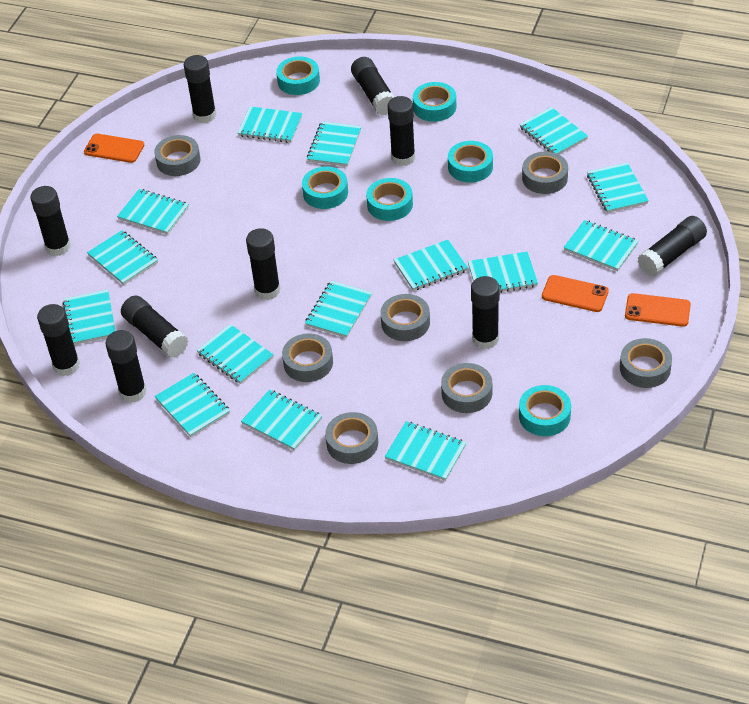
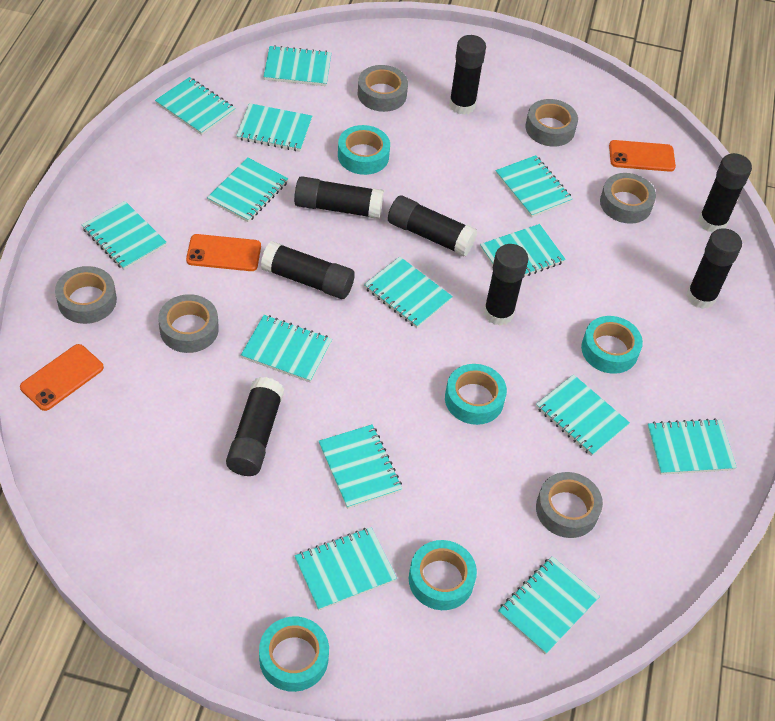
black glue stick: [31,186,71,256] [37,304,80,376] [105,330,147,403] [121,295,188,358] [184,55,216,124] [246,228,280,300] [351,57,394,115] [387,96,415,166] [471,276,500,349] [638,216,707,276] = 10 -> [226,377,284,476] [261,241,355,299] [294,176,384,219] [388,196,477,256] [449,35,486,115] [484,244,528,326] [687,228,742,309] [698,153,752,233] = 8
grey tape: [154,135,201,176] [282,333,333,382] [325,412,378,464] [380,294,430,341] [441,363,492,413] [522,152,568,194] [620,338,672,388] = 7 -> [55,266,117,324] [158,294,219,353] [358,65,408,112] [525,99,578,147] [536,472,603,538] [600,173,656,224] = 6
turquoise notebook: [63,289,116,345] [87,230,158,285] [117,189,189,235] [155,373,230,437] [197,324,274,384] [238,106,303,143] [241,389,322,451] [305,281,372,338] [307,121,361,167] [385,421,466,481] [394,240,468,291] [468,252,538,293] [519,107,588,155] [563,220,638,272] [587,162,649,213] = 15 -> [82,201,167,270] [155,77,236,135] [207,157,288,222] [236,103,312,151] [241,315,332,382] [263,45,331,86] [295,527,397,611] [318,424,402,509] [364,257,453,328] [480,224,566,278] [495,155,573,218] [498,556,600,655] [536,374,630,456] [647,418,737,475] = 14
turquoise tape: [276,56,320,95] [302,166,348,209] [366,178,413,221] [413,82,456,122] [448,141,493,183] [519,385,571,436] = 6 -> [259,616,329,692] [338,125,390,175] [409,540,477,610] [445,364,507,425] [581,316,643,374] = 5

